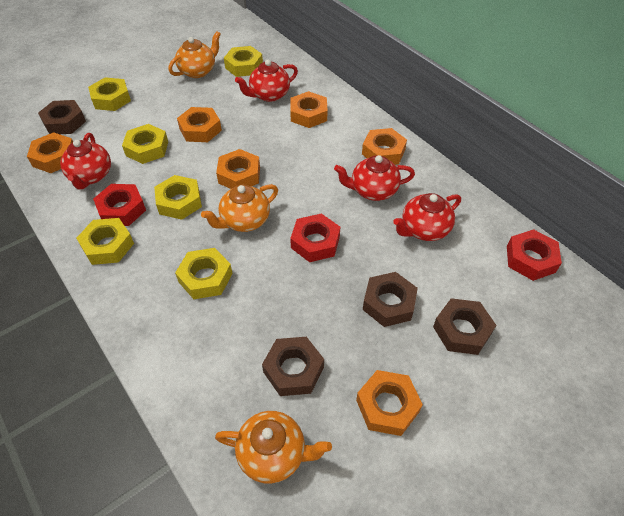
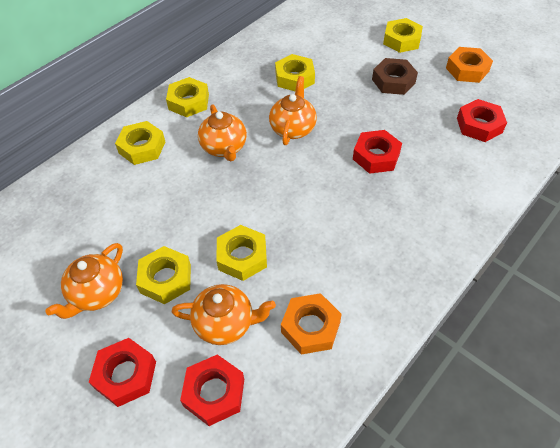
brown nut: [38,100,86,134] [262,337,324,396] [363,272,418,327] [433,298,496,355] = 4 -> [372,58,418,95] = 1
orange nut: [27,132,73,173] [177,107,222,142] [216,149,260,189] [290,91,328,128] [356,370,423,436] [362,128,407,165] = 6 -> [281,293,342,355] [446,47,493,83] = 2
orange teapot: [169,31,221,78] [201,184,278,232] [215,411,332,484] = 3 -> [45,243,123,319] [172,284,276,345] [198,104,247,161] [269,76,317,145] = 4
red nut: [93,184,146,226] [290,213,340,262] [507,229,562,281] = 3 -> [89,338,156,407] [180,354,244,426] [353,130,402,174] [457,99,507,142] = 4
red teapot: [60,133,111,189] [235,60,298,102] [334,155,415,201] [393,193,461,241] = 4 -> none = 0

